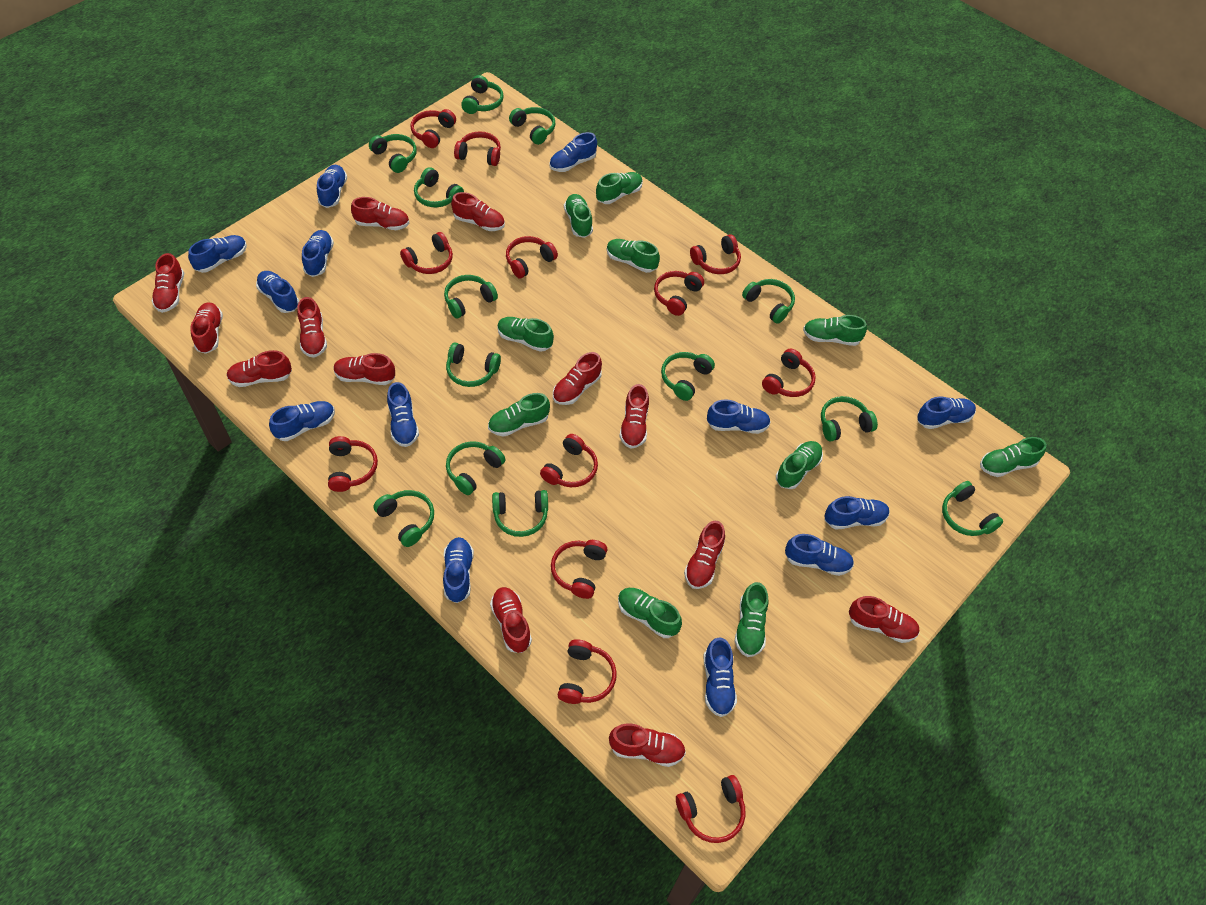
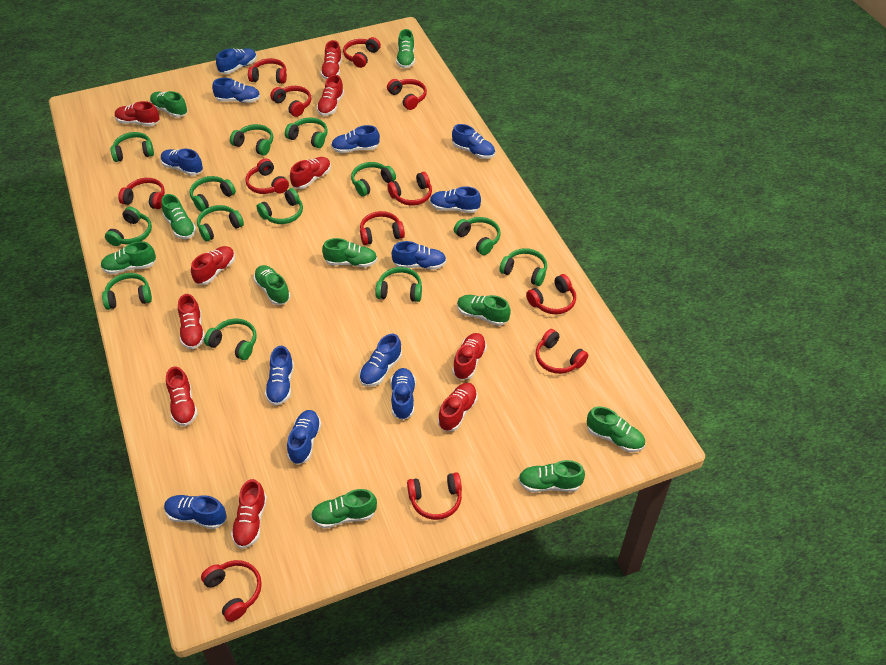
blue shoe: [188,235,247,273] [256,271,299,313] [269,401,335,441] [302,230,334,277] [317,165,347,208] [387,382,419,447] [443,537,474,603] [549,132,597,172] [704,637,737,717] [707,400,771,434] [785,534,854,576] [824,496,890,530] [917,396,976,429] = 13 -> [161,149,203,176] [164,495,226,529] [212,78,260,103] [216,48,257,74] [265,346,294,406] [287,410,321,465] [331,125,380,153] [359,334,402,387] [390,368,416,420] [392,241,446,270] [430,186,481,213] [452,124,495,159] = 12
red shoe: [152,253,184,313] [190,302,223,354] [227,350,292,387] [297,297,327,358] [333,353,395,385] [351,197,409,230] [451,192,505,231] [490,587,532,653] [553,352,602,405] [609,723,686,767] [619,384,649,449] [684,521,725,589] [849,596,920,643] = 13 -> [115,101,160,126] [166,367,198,426] [178,294,205,349] [191,246,235,285] [231,479,267,549] [290,157,331,189] [317,75,344,116] [321,40,342,80] [438,383,478,431] [452,333,487,380] = 10

